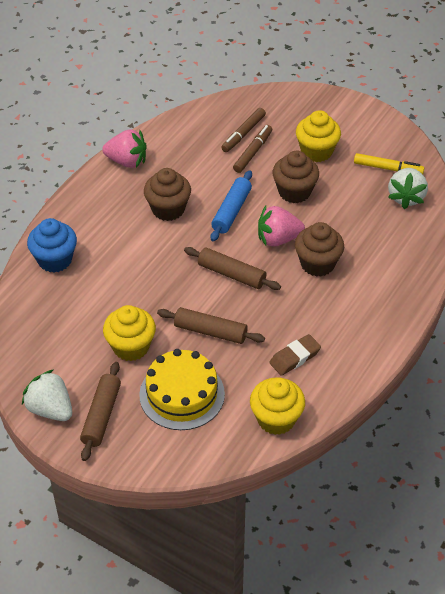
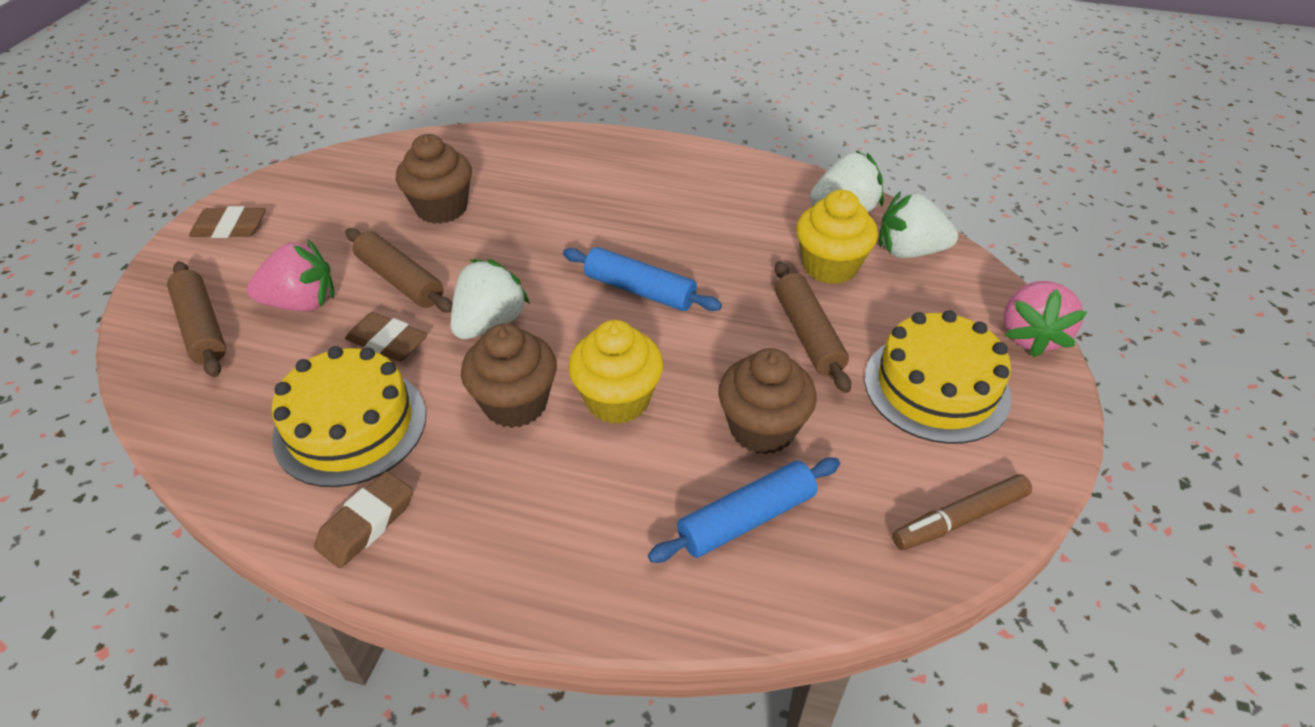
blue cupcake: [27,218,77,272] = 1 -> none = 0
blue rolling pin: [211,170,252,241] = 1 -> [563,247,722,311] [648,457,840,563] = 2
brown eraser: [269,334,321,376] = 1 -> [189,206,266,238] [314,471,413,568] [345,312,427,362] = 3
brown marker: [221,108,266,152] [233,125,272,173] = 2 -> [892,474,1032,550] = 1
white strawberry: [22,369,72,421] [388,168,428,209] = 2 -> [451,259,530,339] [810,150,884,212] [879,191,958,258] = 3
yellow cake: [139,349,225,430] = 1 -> [272,346,426,487] [865,310,1012,444] = 2
yellow cupcake: [103,305,156,361] [250,377,305,435] [296,110,341,162] = 3 -> [568,320,663,424] [796,190,878,284] = 2
yellow marker: [354,153,424,174] = 1 -> none = 0

